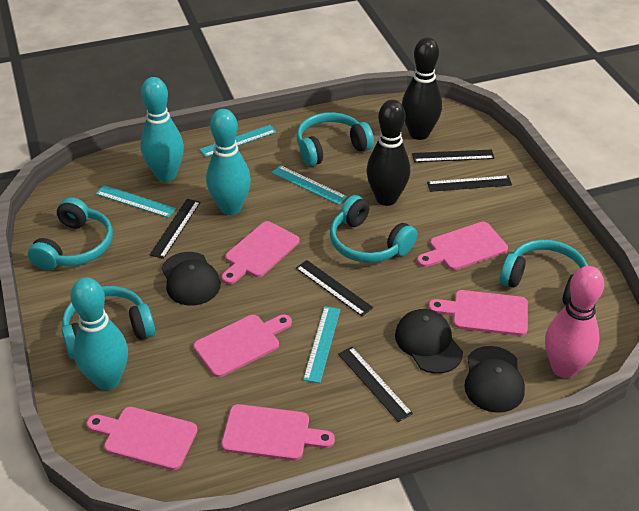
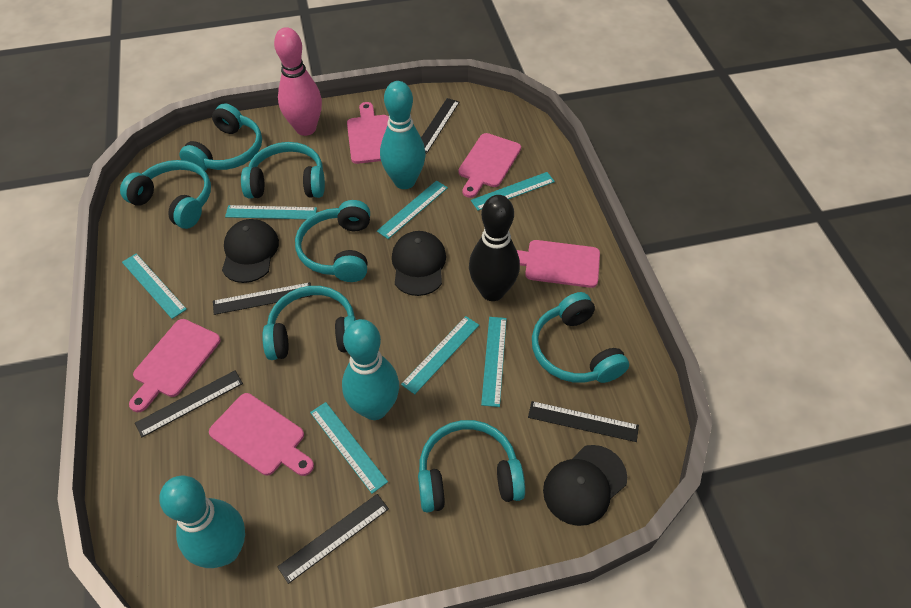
black bowling pin: [366,100,410,206] [402,37,442,140] = 2 -> [469,195,520,301] = 1
pink cutting board: [87,407,198,470] [193,315,292,377] [221,404,335,461] [222,221,300,284] [417,222,508,270] [428,290,528,336] = 6 -> [129,319,221,412] [209,393,314,476] [347,102,389,164] [458,133,521,198] [517,240,600,288] = 5
turquoise headphones: [28,197,113,270] [62,286,155,360] [297,112,374,166] [330,195,417,263] [500,240,588,305] = 5 -> [120,160,211,229] [179,103,262,171] [241,142,325,198] [262,286,356,360] [295,200,370,282] [418,420,525,512] [532,292,629,383] = 7
turquoise ruler: [96,185,176,218] [200,125,276,157] [272,165,347,205] [303,306,341,383] = 4 -> [122,253,187,319] [225,205,317,219] [310,402,388,494] [377,180,448,239] [401,316,479,394] [471,172,555,211] [481,317,507,407] = 7

